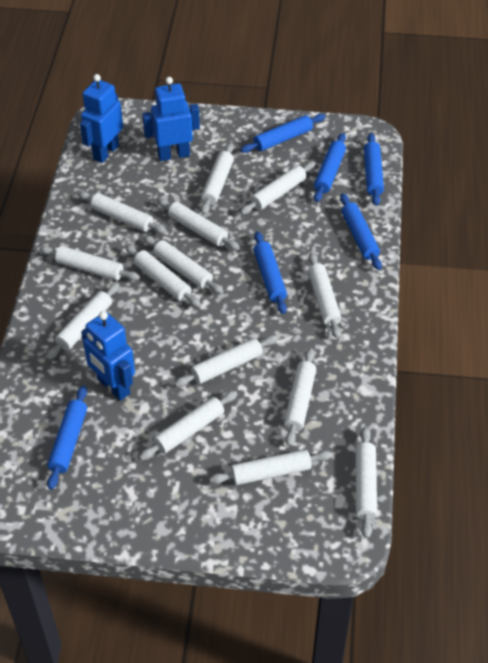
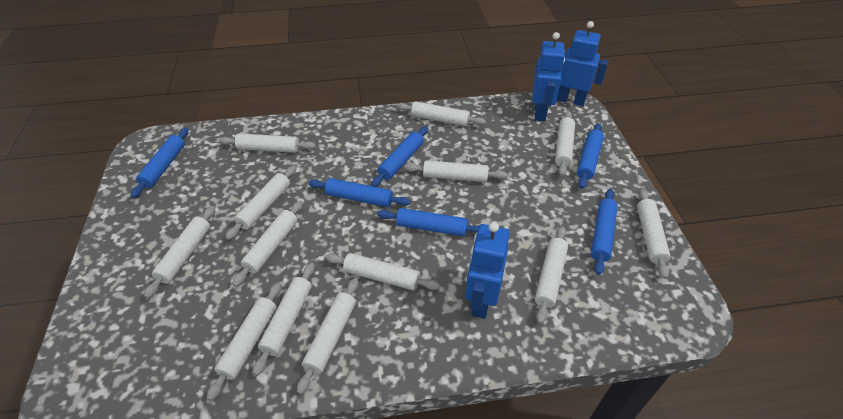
white rolling pin: [40,246,140,281] [47,283,120,360] [78,191,167,234] [125,245,201,308] [139,391,237,461] [143,235,224,294] [157,198,240,250] [174,335,278,387] [201,143,234,214] [209,449,333,485] [240,161,316,215] [284,348,316,446] [308,253,341,339] [355,427,377,538] = 14 -> [144,206,215,299] [207,282,281,401] [219,133,316,153] [225,166,296,240] [232,200,303,287] [253,263,315,376] [297,278,359,395] [325,253,440,290] [396,101,486,126] [405,160,508,182] [535,226,568,324] [555,111,575,176] [637,188,671,279] = 13

